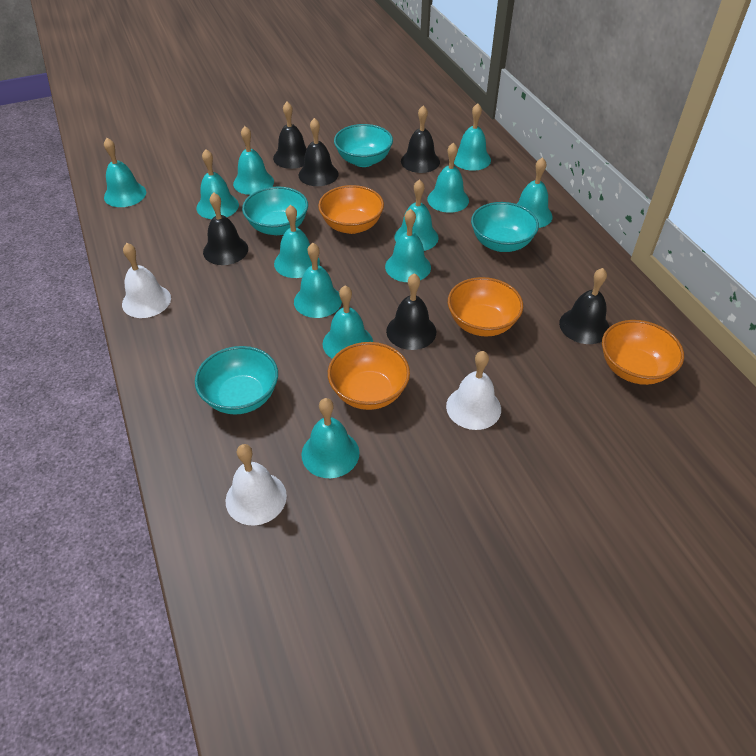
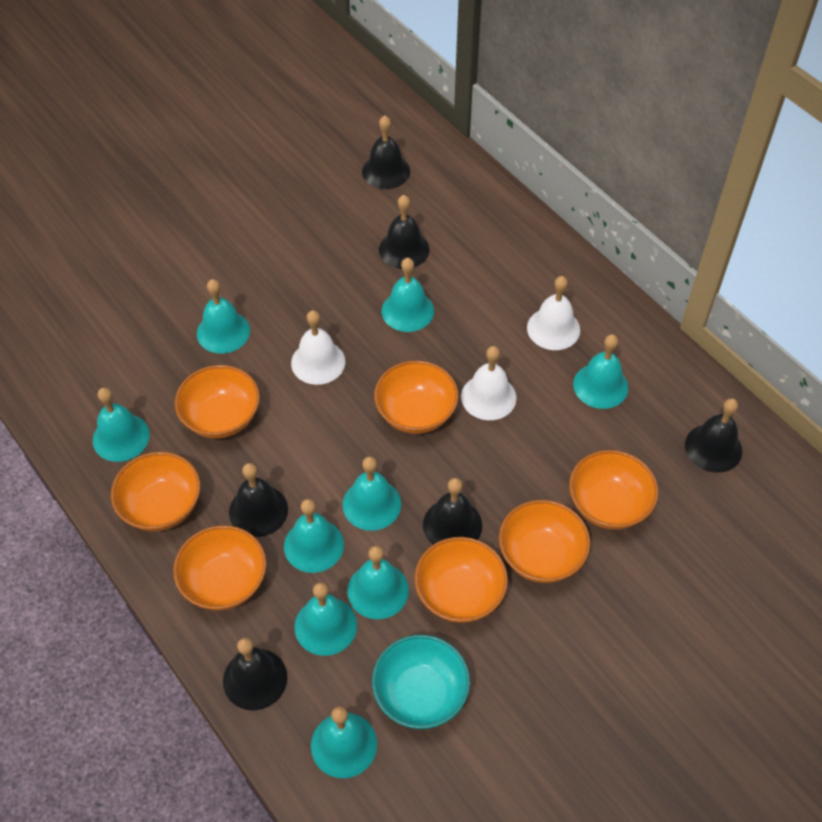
orange bowl: [318,185,384,234] [328,342,410,410] [448,277,523,337] [602,320,684,385] = 4 -> [111,452,200,531] [173,525,266,610] [175,365,260,438] [374,361,458,434] [414,537,508,623] [499,500,590,583] [569,450,658,530] = 7
turquoise bell: [104,138,146,207] [196,149,239,219] [233,126,274,195] [274,205,320,278] [294,243,342,318] [302,398,360,478] [323,285,373,358] [385,209,431,282] [395,179,439,251] [427,143,469,213] [454,103,491,171] [517,157,553,228] = 12 -> [93,388,150,462] [197,279,250,354] [284,499,344,573] [294,582,357,656] [311,706,377,778] [342,457,401,531] [347,546,409,619] [382,258,434,332] [573,334,629,409] = 9
turquoise bowl: [195,346,278,415] [242,187,308,235] [334,124,393,167] [471,202,539,252] = 4 -> [372,635,470,729] = 1

